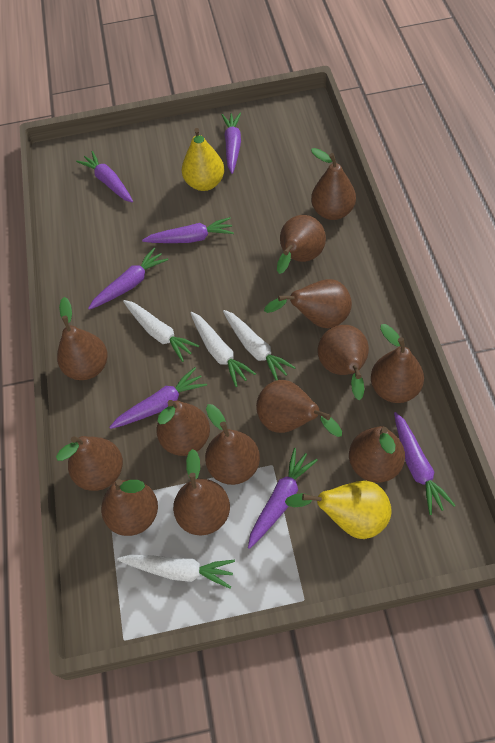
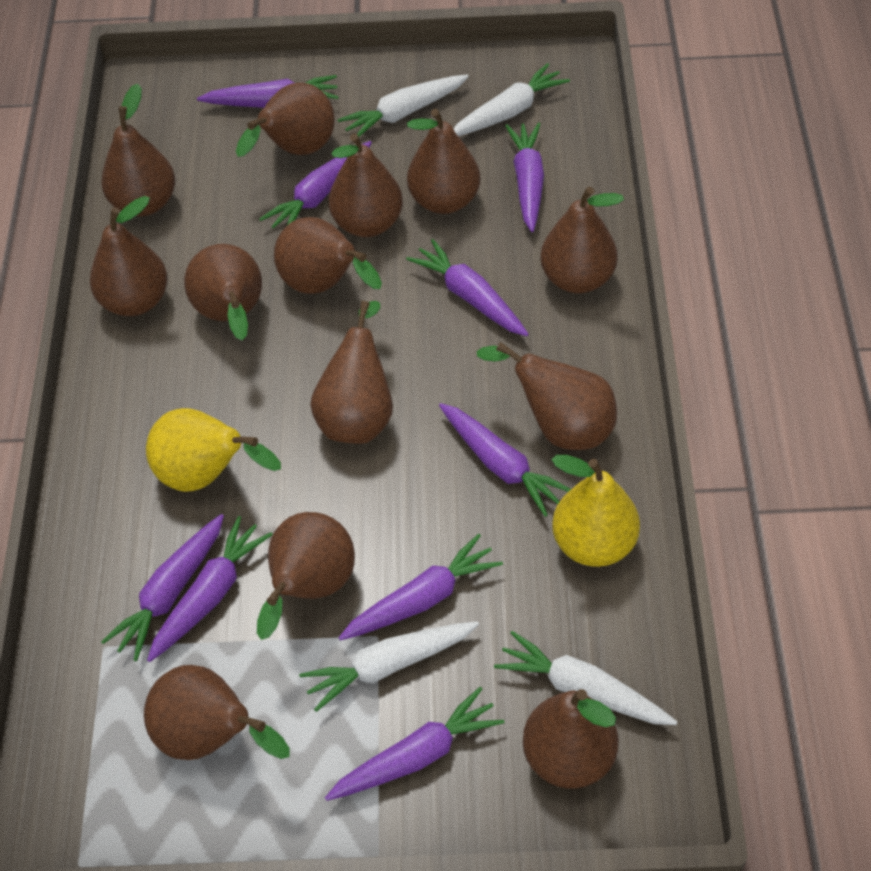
purple carrot: [76,151,133,203] [88,248,168,310] [109,367,207,429] [142,217,234,243] [221,112,241,174] [248,448,318,549] [394,412,456,515] = 7 -> [101,514,224,661] [147,516,273,662] [197,75,339,108] [259,141,372,228] [325,687,504,801] [339,534,503,641] [406,239,529,336] [439,403,571,517] [505,122,544,232] = 9

